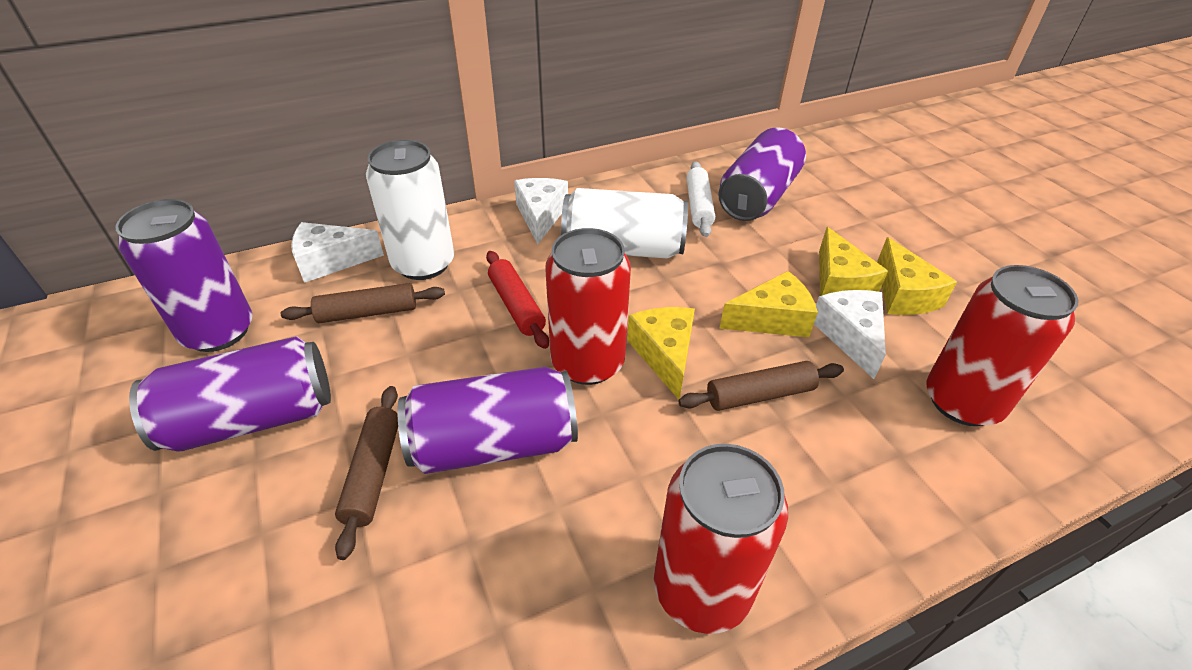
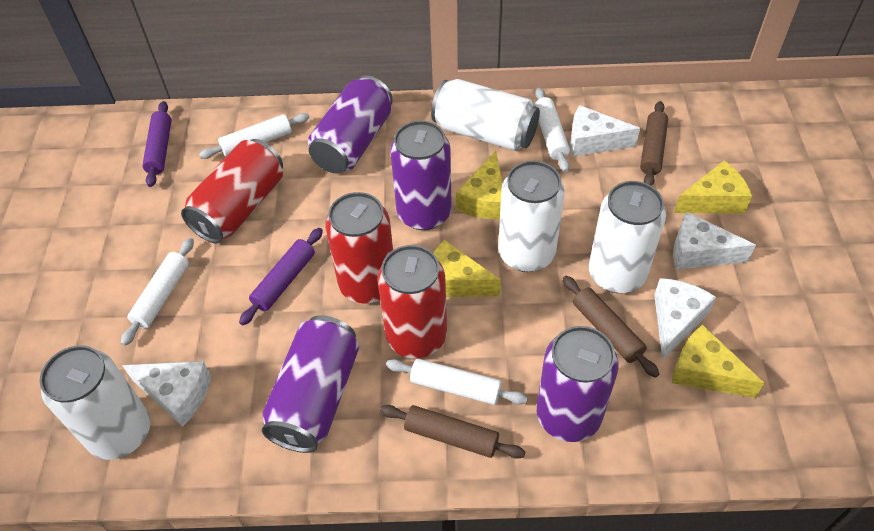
purple rolling pin: none = 0 -> [142,101,172,187] [239,228,323,325] = 2
red rolling pin: [486,251,549,349] = 1 -> none = 0
white can: [366,140,454,280] [561,188,688,258] = 2 -> [40,345,150,460] [431,79,540,151] [498,161,565,272] [589,181,666,293] = 4
white cheese: [291,222,384,283] [514,178,568,244] [814,290,886,379] = 3 -> [122,361,211,427] [570,105,640,157] [654,278,716,360] [673,212,756,270] = 4
white rolling pin: [686,161,715,237] = 1 -> [121,238,194,346] [199,113,310,159] [386,359,528,405] [535,88,570,172] = 4

